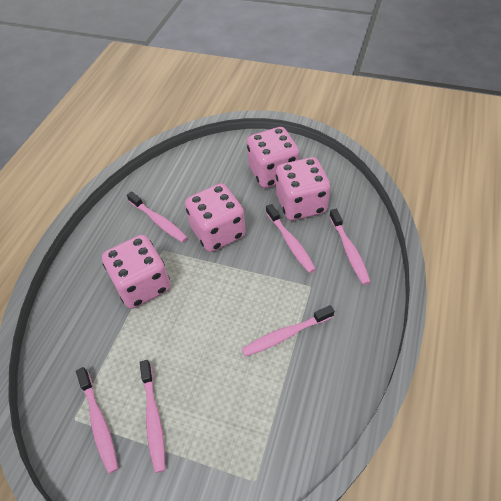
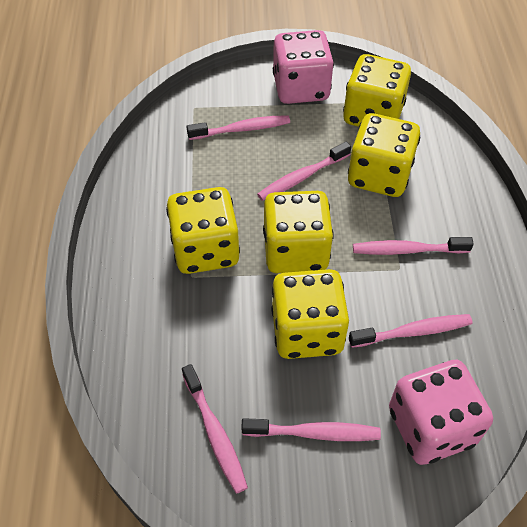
pink dice: [102,235,171,309] [185,183,246,252] [247,127,299,188] [276,157,330,221] = 4 -> [273,30,334,104] [389,360,493,465] = 2
yellow dice: none = 0 -> [166,187,240,274] [263,191,334,273] [271,269,349,359] [343,54,411,127] [348,113,420,197] = 5

